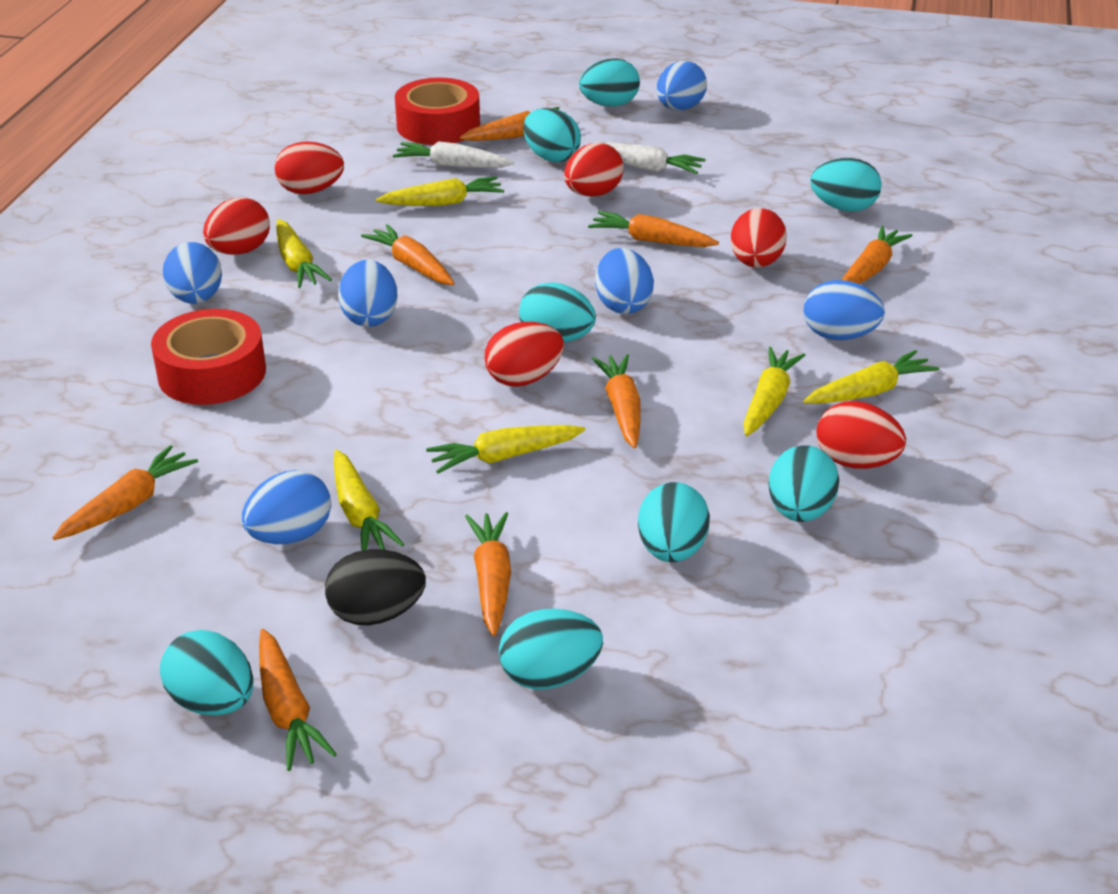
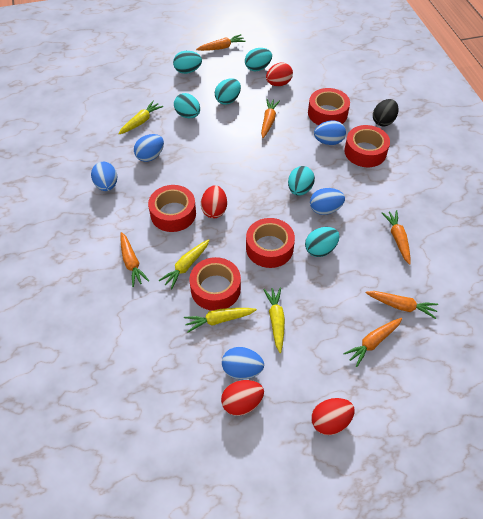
blue egg: [163,242,222,304] [242,470,331,544] [338,260,397,327] [595,248,654,314] [656,61,707,111] [804,280,885,340] = 6 -> [91,162,117,191] [134,134,164,162] [222,347,264,380] [310,188,345,215] [314,121,346,145] = 5
orange carrot: [52,445,198,540] [259,629,337,771] [361,224,455,285] [459,107,566,141] [465,512,511,636] [588,211,719,247] [592,354,641,448] [842,226,912,284] = 8 -> [120,232,149,287] [196,34,246,51] [261,99,280,138] [343,318,402,367] [366,291,438,319] [382,210,411,265] = 6
red egg: [203,197,270,255] [274,141,344,194] [485,322,564,387] [564,143,624,197] [730,208,787,268] [816,401,906,469] = 6 -> [201,185,227,218] [221,380,264,416] [266,62,293,86] [311,398,355,435] = 4
red tape: [151,309,266,405] [395,78,480,145] = 2 -> [148,185,196,232] [189,257,241,311] [246,218,295,268] [308,88,350,125] [344,125,390,167] = 5
turquoise egg: [160,630,254,716] [499,609,603,689] [519,283,596,343] [523,108,581,162] [579,58,640,107] [638,482,710,562] [769,445,839,522] [810,158,882,212] = 8 -> [173,51,202,74] [174,93,200,118] [215,78,241,105] [245,48,272,72] [288,166,315,196] [305,227,339,257] = 6
white carrot: [393,141,514,168] [586,142,706,174] = 2 -> none = 0
yellow carrot: [276,219,332,288] [334,450,404,551] [376,176,504,206] [426,425,585,473] [743,347,805,436] [804,350,939,404] = 6 -> [118,101,163,134] [159,239,210,289] [184,308,257,333] [263,288,285,353] = 4

